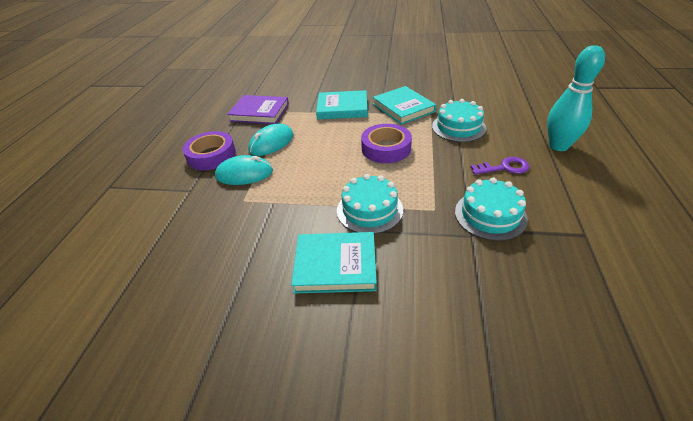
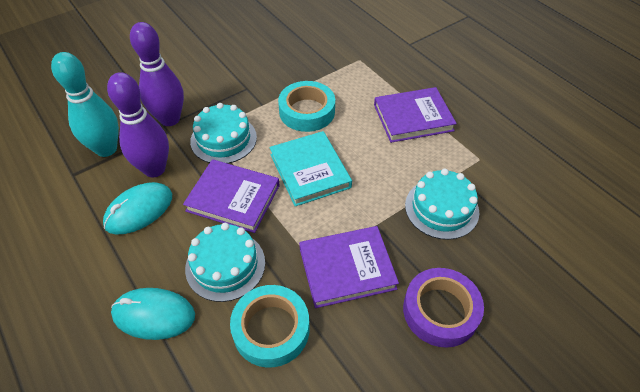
purple book: [227,95,289,124] = 1 -> [183,159,280,233] [299,226,399,308] [374,87,457,143] = 3
purple bowling pin: none = 0 -> [107,72,169,177] [130,22,184,126] = 2
purple key: [470,157,529,175] = 1 -> none = 0
purple tape: [182,131,236,170] [361,124,412,163] = 2 -> [403,268,484,348] = 1
turquoise book: [291,232,377,293] [316,90,368,120] [373,86,436,125] = 3 -> [270,131,352,206] = 1
turquoise tape: none = 0 -> [230,285,310,368] [278,81,335,132] = 2

